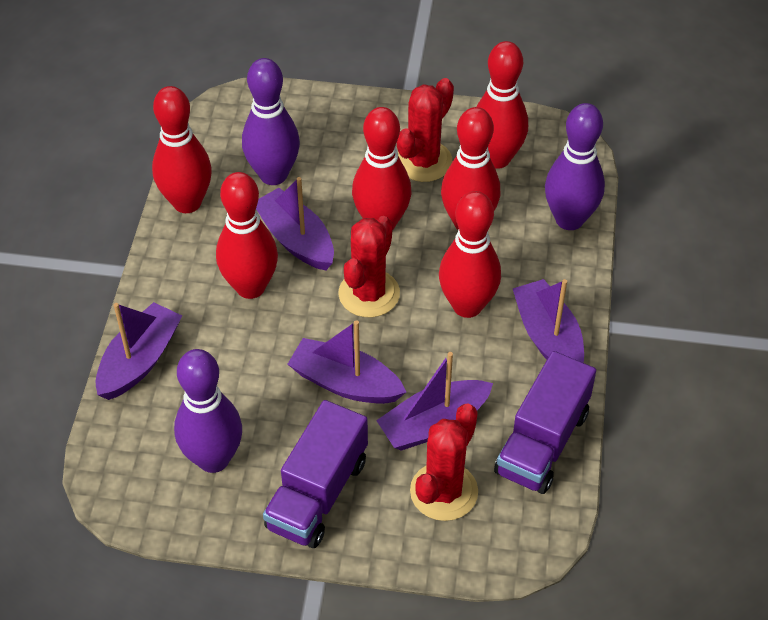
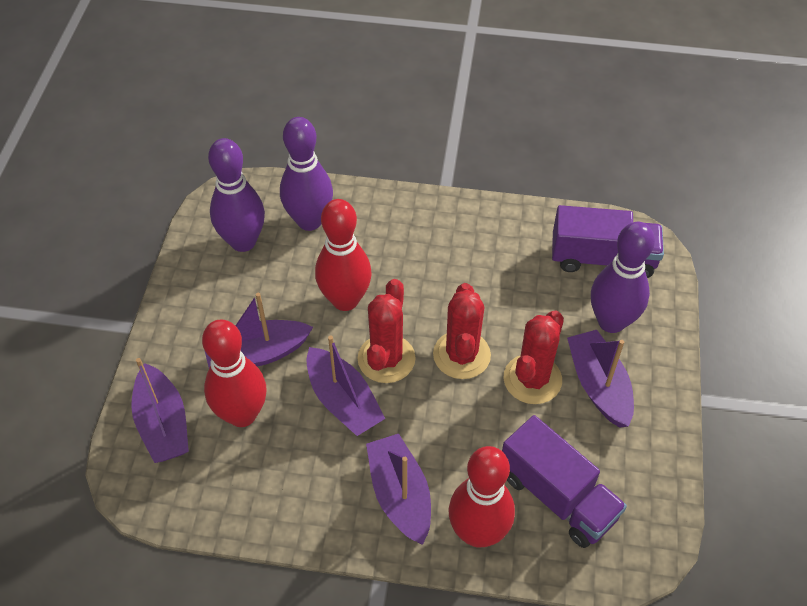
red bowling pin: [152,86,212,213] [216,172,278,299] [352,107,411,230] [439,191,501,318] [441,107,500,230] [477,41,528,169] = 6 -> [202,319,267,427] [315,199,372,311] [449,446,515,548] = 3

